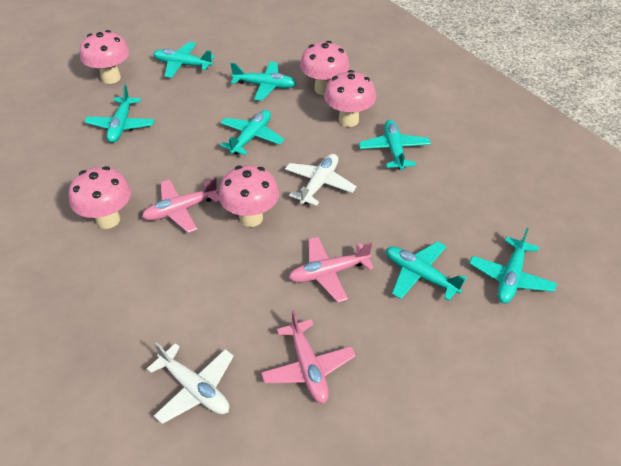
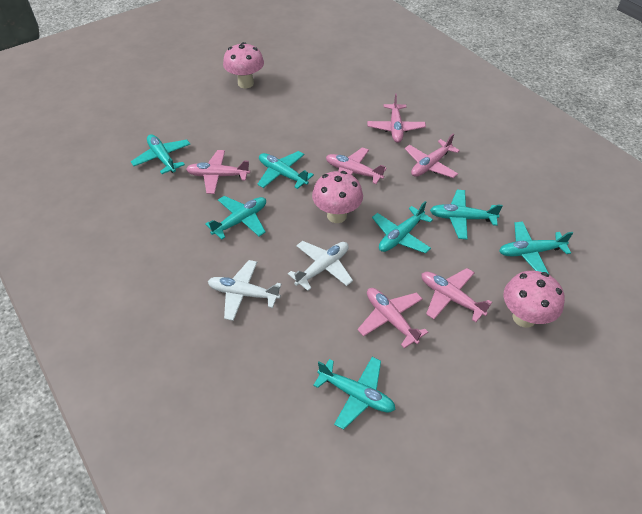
pink mushroom: [69,166,131,229] [80,30,130,84] [219,165,279,227] [300,41,349,95] [324,70,376,127] = 5 -> [223,42,264,88] [312,171,363,223] [504,271,565,328] = 3
pink plane: [142,177,220,233] [261,310,356,404] [289,237,374,302] = 3 -> [186,150,250,194] [326,147,387,184] [357,288,428,348] [367,93,426,143] [405,134,460,178] [422,268,492,322] = 6

